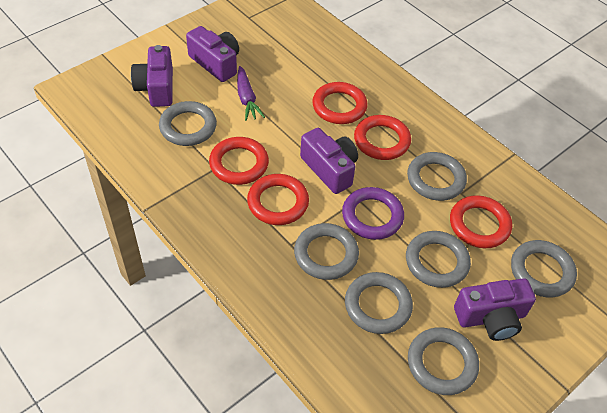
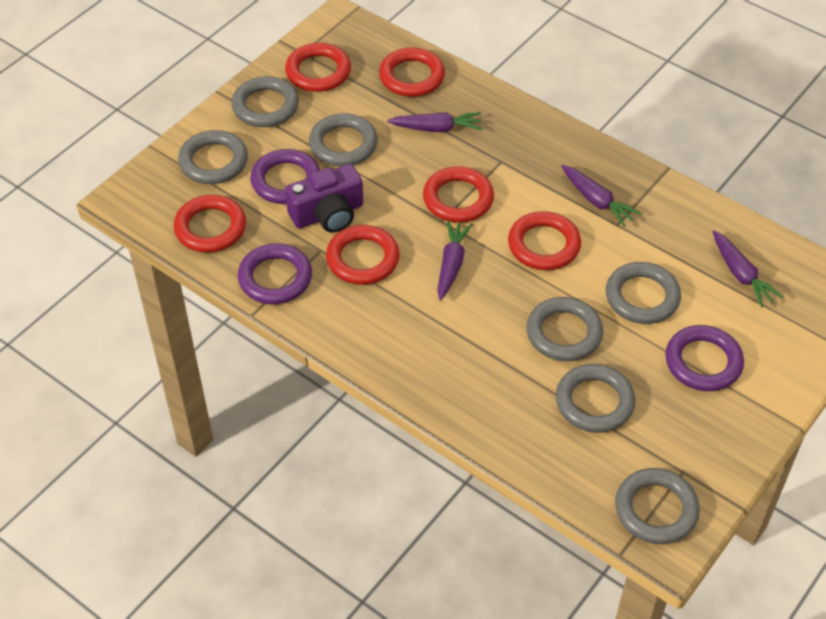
purple camera: [131,45,173,107] [186,26,239,82] [300,128,358,194] [454,278,536,341] = 4 -> [285,164,363,233] = 1
purple carrot: [237,66,265,121] = 1 -> [387,112,482,132] [437,220,473,300] [561,165,641,227] [712,230,783,307] = 4
purple ring: [342,187,404,240] = 1 -> [238,243,312,304] [250,149,320,204] [665,325,744,391] = 3
red ring: [209,137,269,185] [247,174,309,225] [312,82,367,124] [354,115,411,160] [450,195,512,248] = 5 -> [174,195,246,253] [285,43,351,92] [326,225,400,285] [379,47,445,97] [423,166,494,223] [508,211,581,270] = 6

